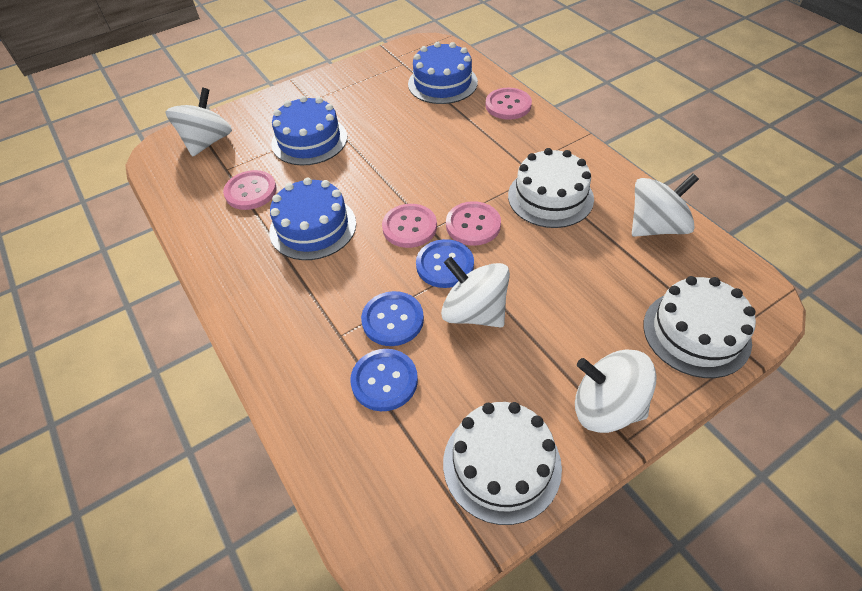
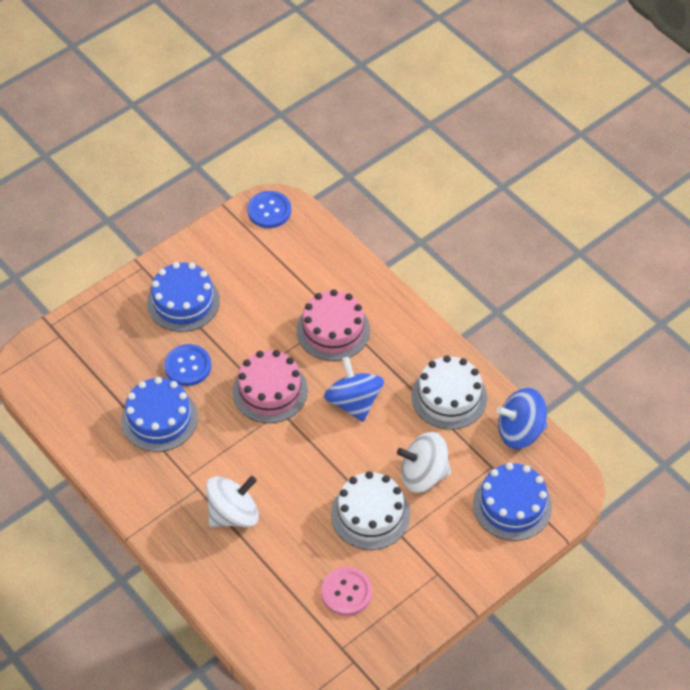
blue button: [350,349,418,411] [361,291,424,346] [416,239,474,288] = 3 -> [164,344,211,386] [247,191,291,228] = 2
blue spinning top: none = 0 -> [324,357,384,422] [496,388,547,449] = 2
pink button: [223,170,277,210] [382,204,437,248] [446,201,501,246] [486,88,532,120] = 4 -> [321,567,372,616] = 1
pink cake: none = 0 -> [232,350,308,423] [297,289,370,361] = 2
white cake: [443,402,562,525] [508,148,594,228] [643,276,756,378] = 3 -> [331,471,410,550] [411,355,487,429] = 2
white spinning top: [166,88,232,157] [441,257,510,328] [575,349,657,433] [632,173,699,237] = 4 -> [206,476,259,527] [397,432,451,493] = 2

